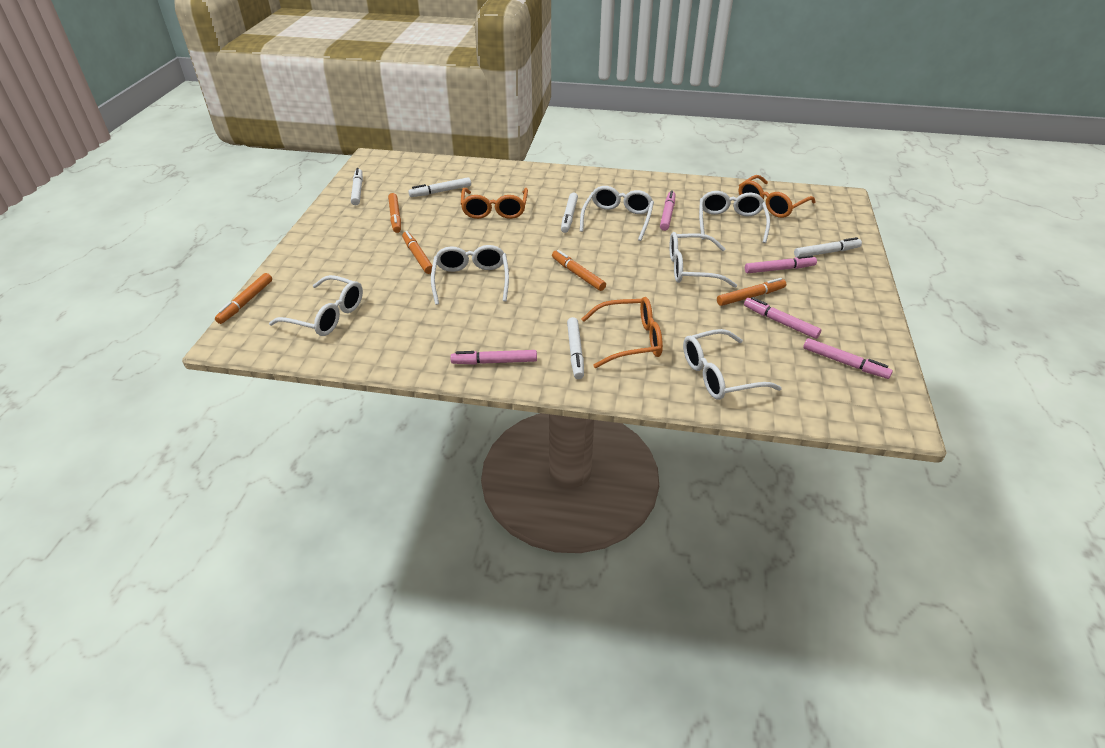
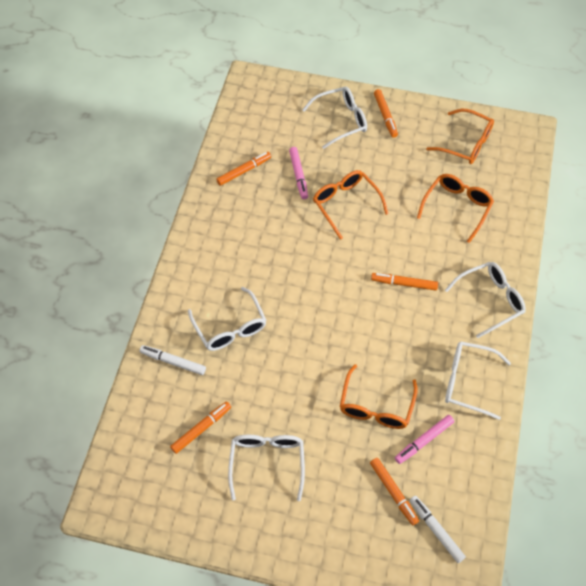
orange glasses: [461,188,528,219] [582,297,663,368] [739,175,816,218] = 3 -> [313,170,388,240] [340,364,418,429] [417,174,494,243] [426,109,494,164] = 4
pink marker: [450,350,537,365] [660,191,675,231] [744,297,821,339] [745,255,817,273] [803,338,893,379] = 5 -> [289,147,308,199] [395,415,454,464] = 2
white glasses: [269,275,363,336] [431,245,509,305] [580,186,654,241] [670,232,737,288] [683,329,782,400] [699,191,770,243] = 6 -> [188,287,266,351] [228,435,305,501] [302,86,367,149] [445,262,526,338] [445,341,511,420] = 5
white marker: [351,168,363,205] [408,177,471,197] [561,193,578,233] [567,317,584,379] [794,237,862,257] = 5 -> [140,345,206,375] [409,496,466,563] = 2

